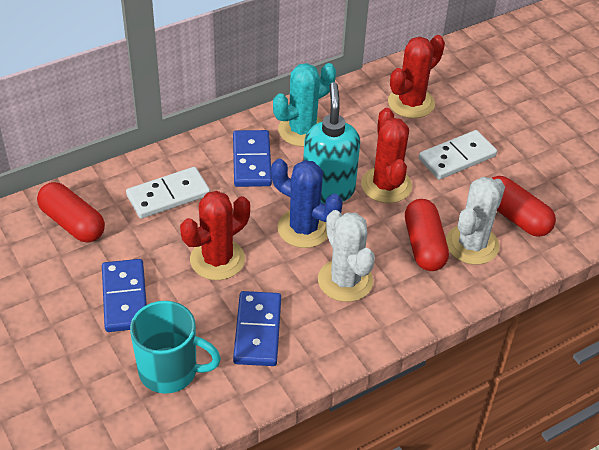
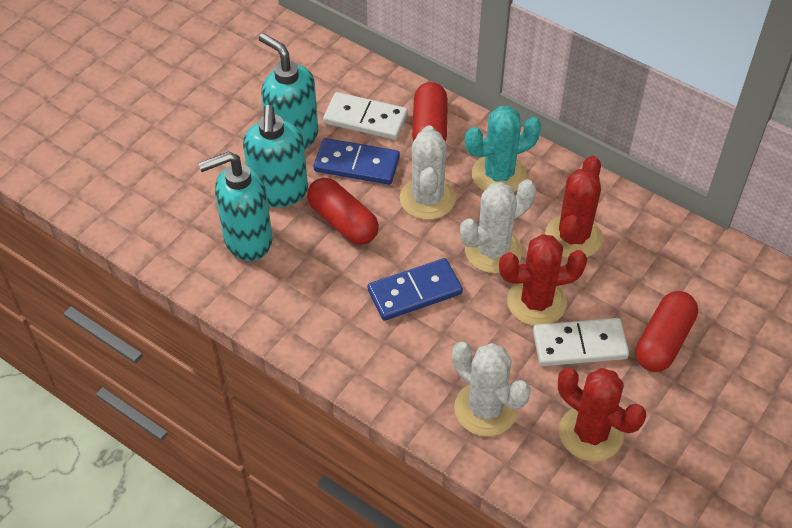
blue cactus: [271,159,343,248] = 1 -> none = 0
blue domino: [102,259,147,332] [233,130,272,187] [233,291,281,366] = 3 -> [314,138,400,185] [368,258,463,321] = 2
turquoise mug: [130,301,221,394] = 1 -> none = 0
turquoise soap dispenser: [303,82,360,204] = 1 -> [198,151,272,261] [243,105,308,207] [259,33,318,150] = 3
white cactus: [318,210,375,302] [446,177,505,265] = 2 -> [400,126,456,220] [452,342,531,436] [460,179,536,273] = 3

